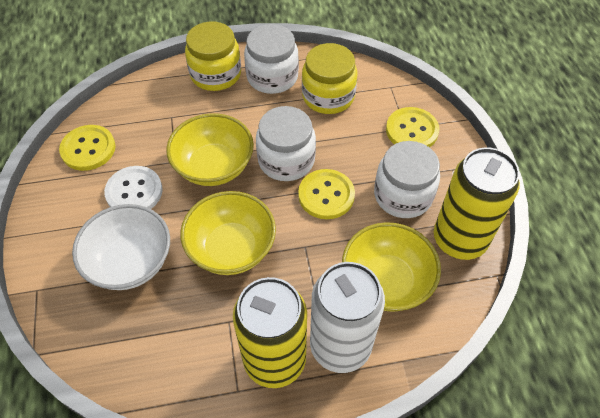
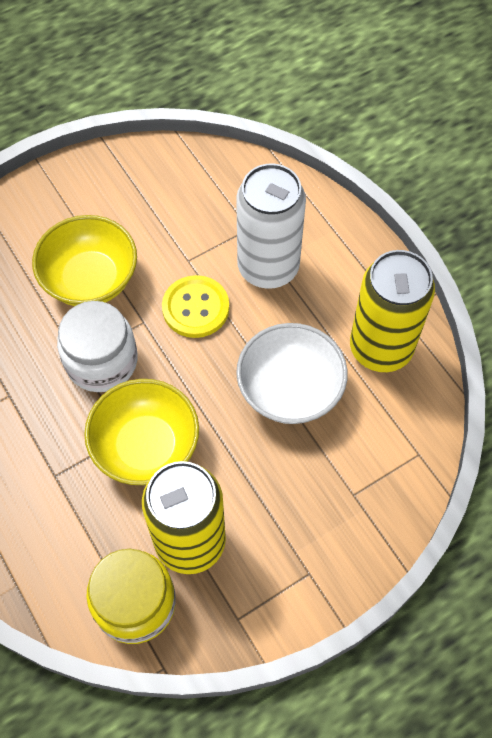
white button: [104,166,163,209] = 1 -> none = 0
white jar: [244,24,299,94] [256,106,316,181] [374,141,440,218] = 3 -> [57,301,138,392] = 1
yellow bowl: [166,113,254,186] [180,191,276,275] [342,222,441,312] = 3 -> [32,215,137,306] [84,379,199,485] = 2
yellow button: [59,125,116,171] [298,169,355,219] [386,107,439,147] = 3 -> [162,275,229,338] = 1
yellow jar: [185,22,241,91] [302,43,357,114] = 2 -> [86,549,176,644] = 1

